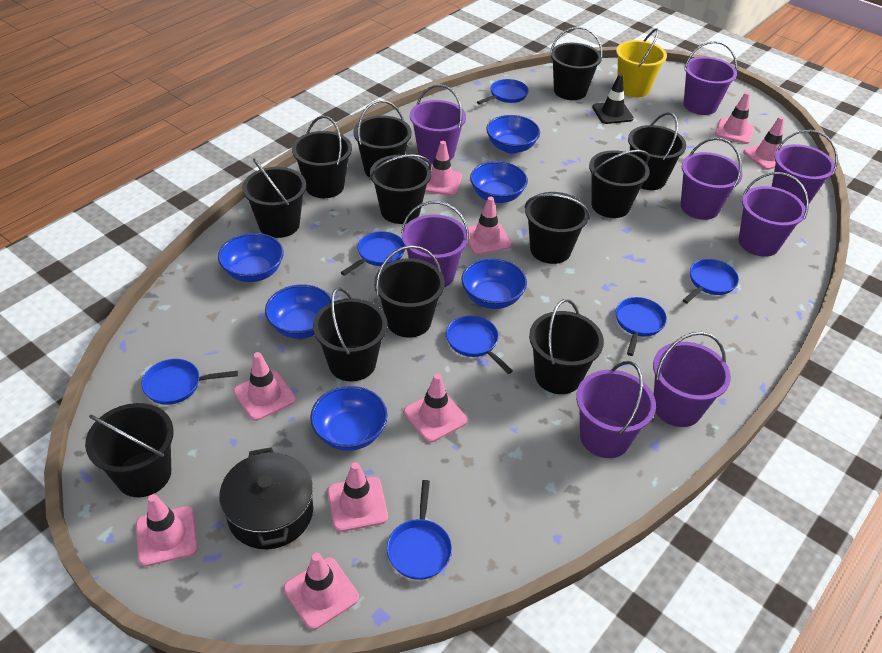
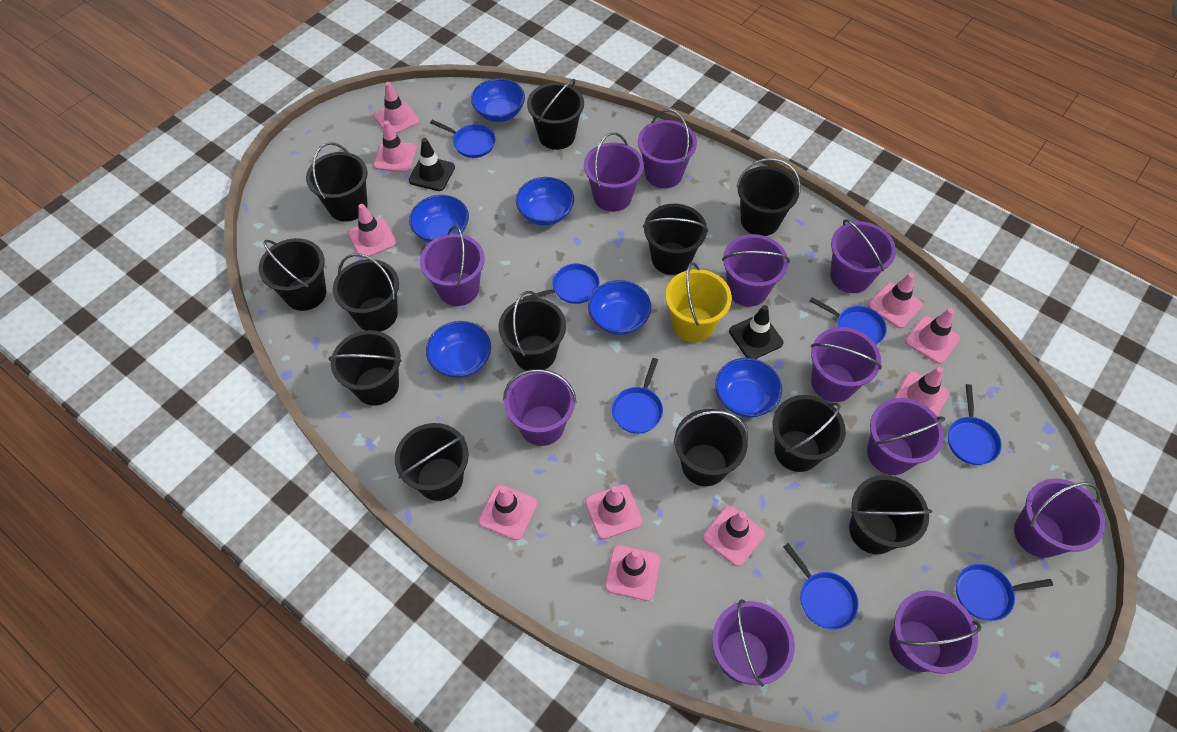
black pot: [219,447,313,549] = 1 -> none = 0
black traffic cone: [592,74,634,124] = 1 -> [409,138,455,191] [729,305,784,359] = 2
pink traffic cone: [136,494,198,567] [233,352,296,421] [284,553,359,630] [327,462,388,532] [404,374,467,443] [425,141,462,196] [468,197,511,255] [715,92,754,144] [743,117,784,170] = 9 -> [348,204,397,259] [374,82,420,134] [374,121,417,172] [478,484,537,540] [585,484,642,539] [605,545,660,601] [702,506,765,567] [868,273,923,328] [894,367,949,416] [905,308,960,364] = 10
purple bucket: [401,201,469,287] [410,84,466,163] [576,361,656,458] [653,332,731,427] [681,138,743,220] [684,41,737,115] [739,172,809,257] [772,130,838,208] = 8 -> [420,226,485,306] [503,369,576,446] [584,132,644,212] [638,109,697,188] [712,599,795,687] [722,234,790,307] [811,327,882,402] [830,219,896,293] [867,398,945,475] [889,590,981,674] [1014,479,1105,558] = 11

